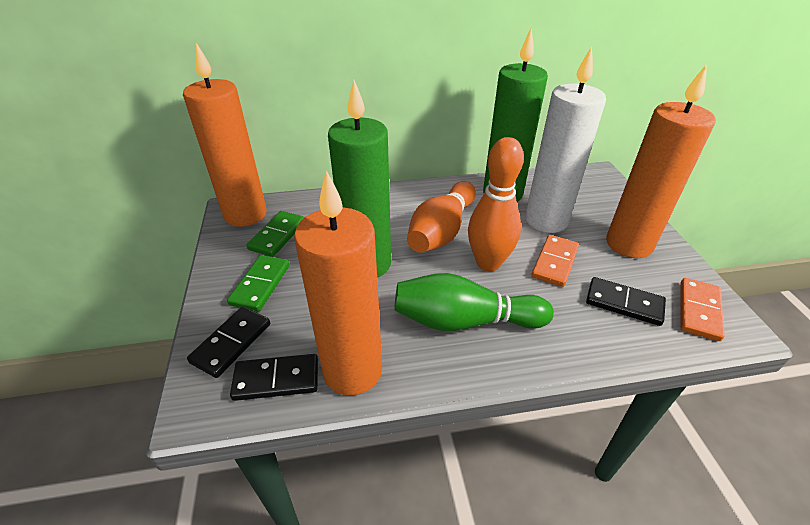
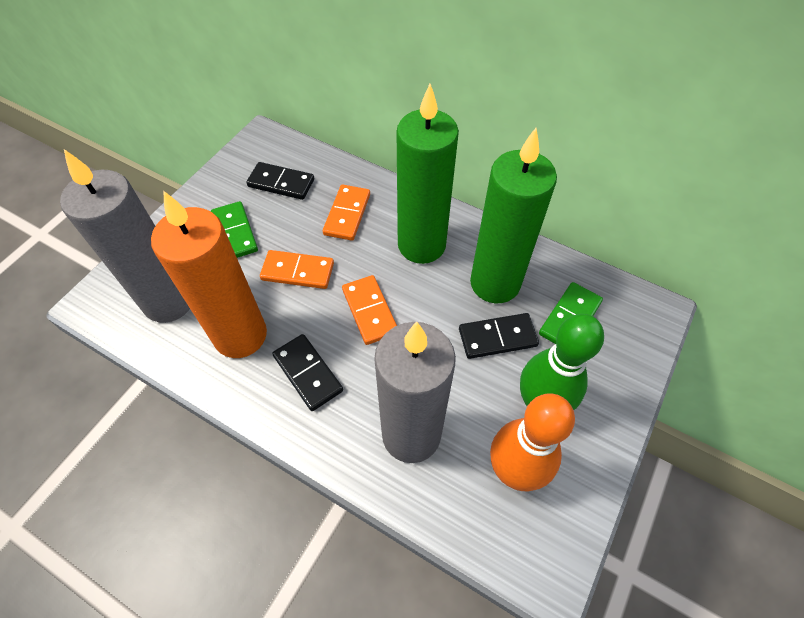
grey candle: none = 0 -> [60,149,190,323] [374,321,456,463] = 2
orange bowling pin: [407,181,476,253] [468,137,524,271] = 2 -> [490,393,575,491] = 1
orange candle: [183,43,267,227] [294,170,382,395] [606,64,716,258] = 3 -> [151,191,267,358] = 1
orange domino: [532,235,579,287] [680,278,725,341] = 2 -> [260,250,334,289] [323,184,370,241] [342,275,397,345] = 3
white candle: [525,46,606,233] = 1 -> none = 0

